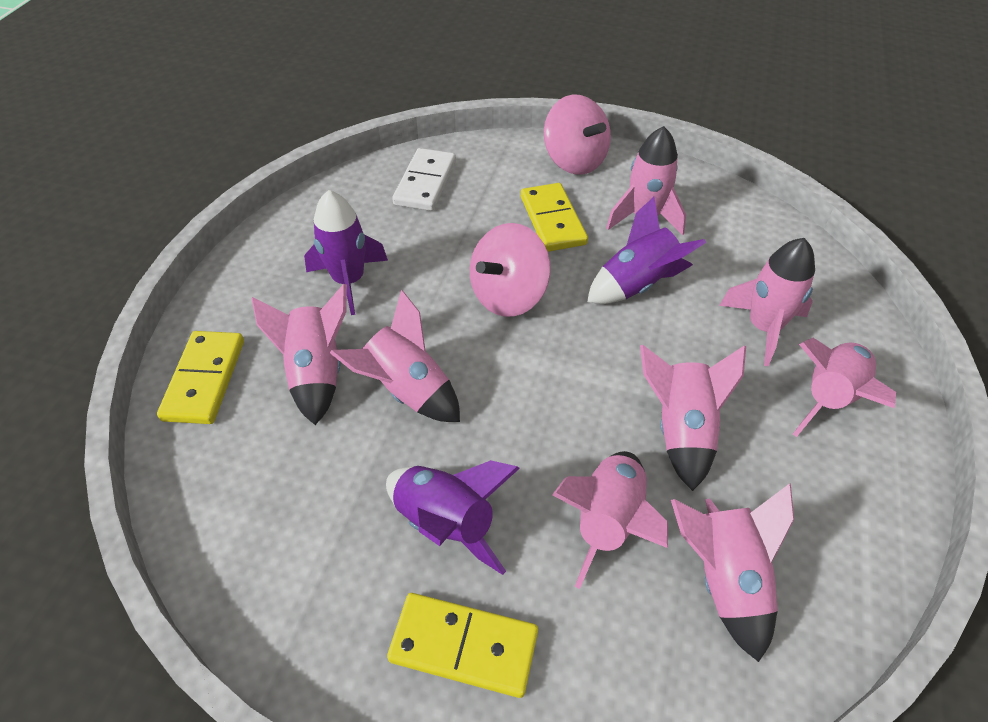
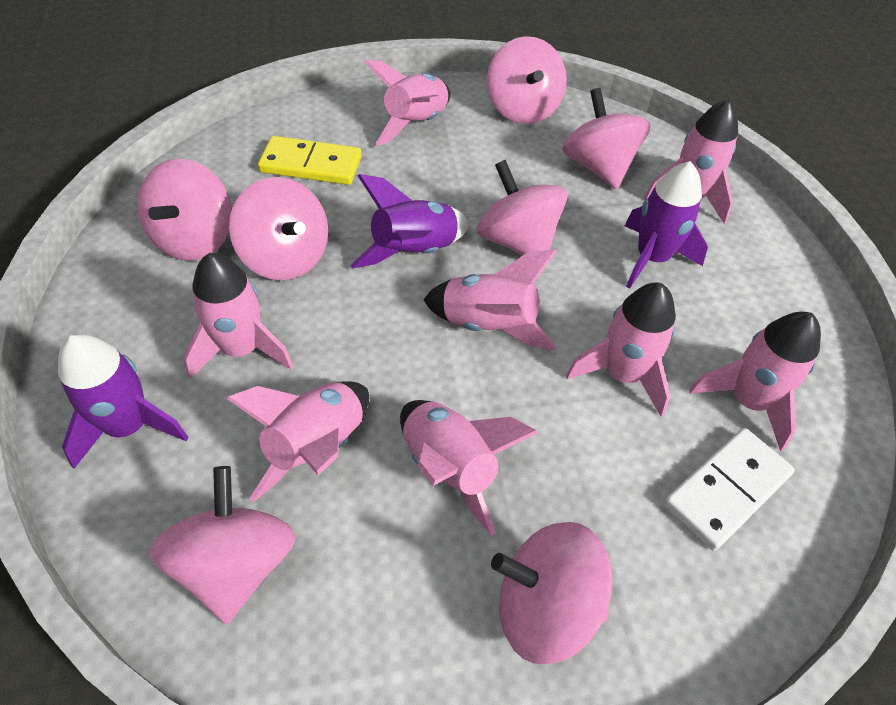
pink spinning top: [470,223,551,317] [544,94,611,175] = 2 -> [137,159,232,261] [149,466,296,624] [229,177,328,280] [477,160,567,256] [487,36,567,124] [491,522,612,664] [562,88,650,189] = 7
yellow domino: [157,331,244,424] [387,593,538,698] [521,183,588,252] = 3 -> [258,136,362,185] = 1

